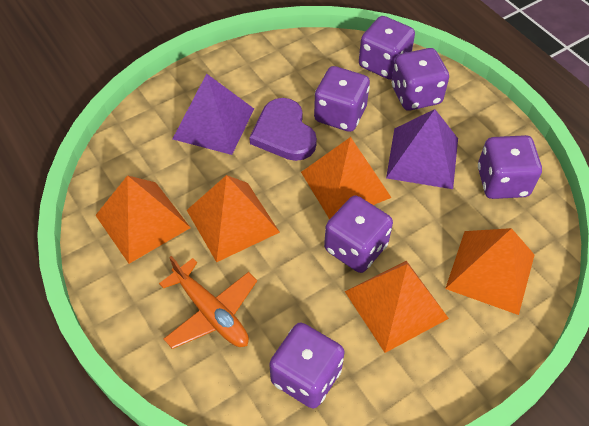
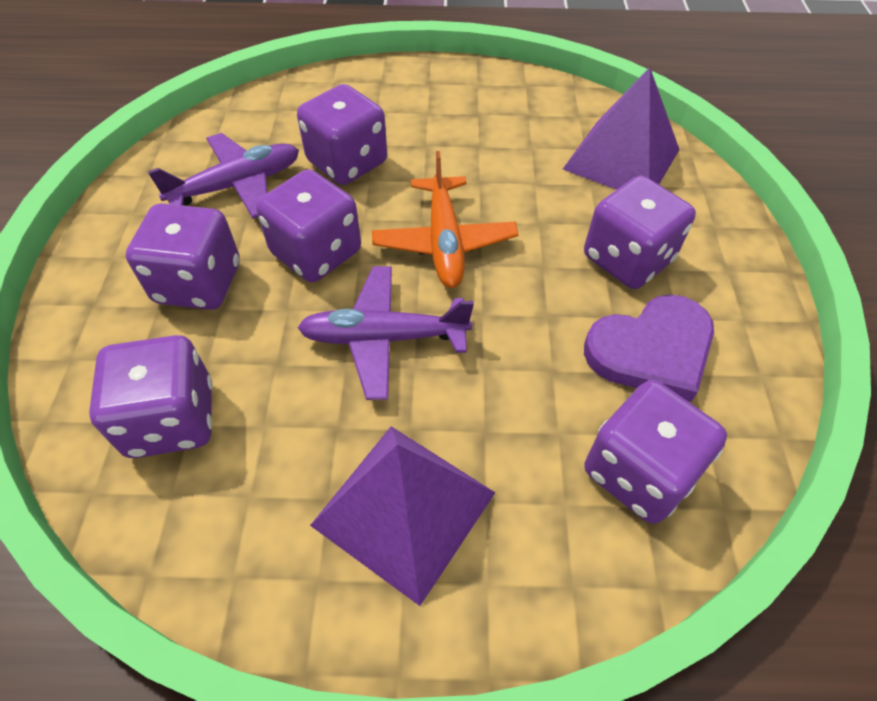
orange pyramid: [95,175,191,264] [187,175,280,262] [301,137,392,219] [345,261,449,353] [445,228,535,315] = 5 -> none = 0
purple plane: none = 0 -> [147,133,299,219] [297,266,474,400] = 2

